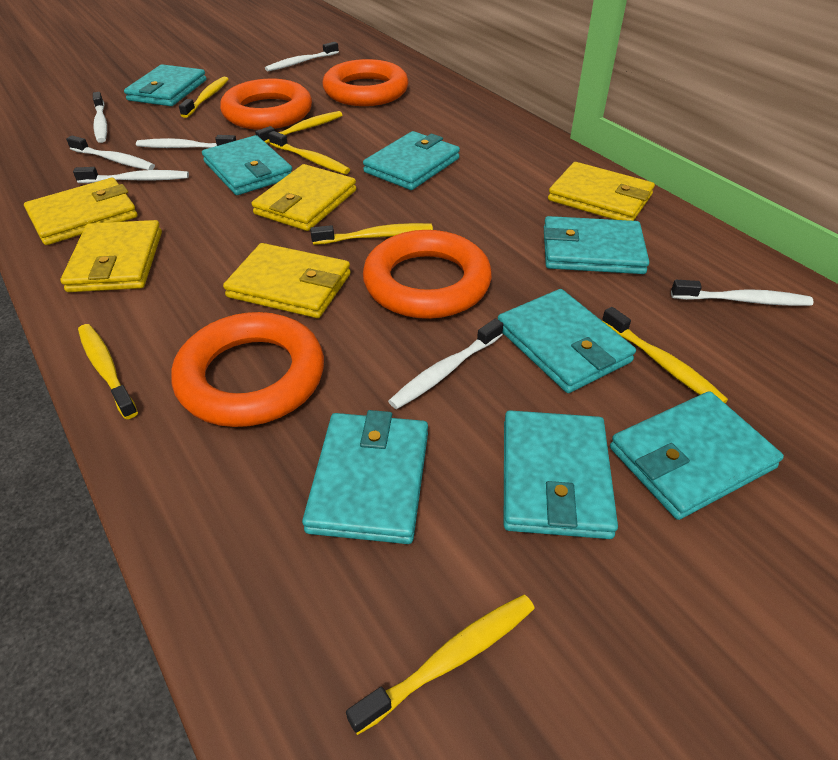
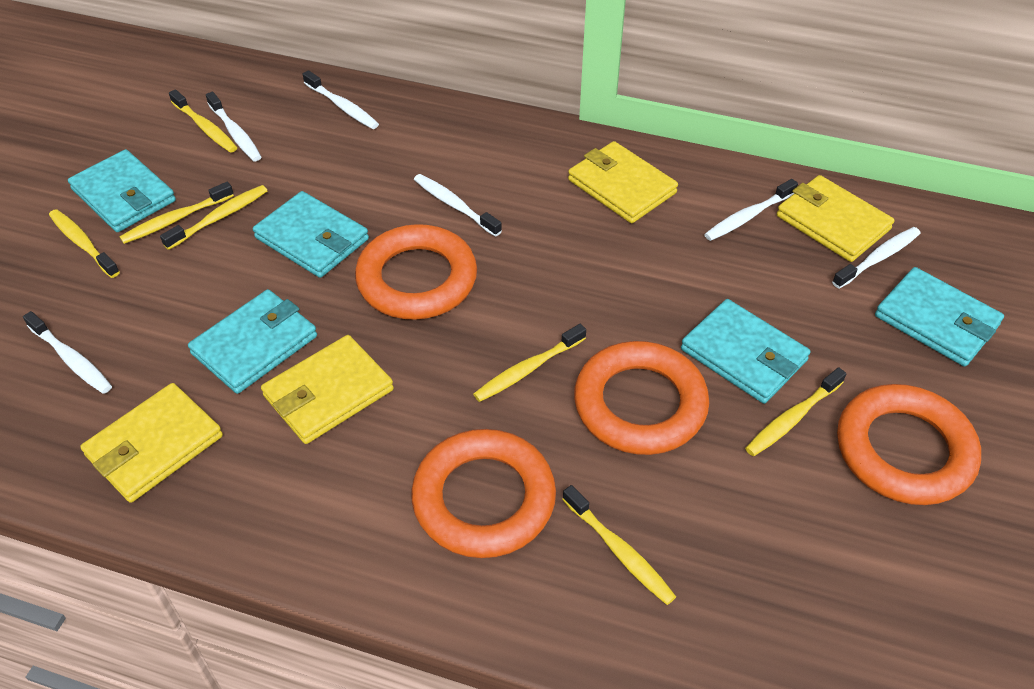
turquoise wallet: [124,64,206,106] [202,135,292,195] [302,410,428,544] [363,131,460,190] [498,289,636,393] [504,410,618,539] [544,216,649,274] [610,391,784,520] = 8 -> [68,149,176,232] [188,289,317,394] [253,191,369,278] [681,299,811,404] [875,267,1004,366] = 5
white toothbrush: [66,136,155,170] [73,167,189,183] [93,92,107,143] [136,135,236,148] [265,42,339,72] [388,318,503,409] [671,280,814,306] = 7 -> [23,311,112,394] [206,92,261,161] [303,70,379,129] [414,174,502,237] [704,179,798,241] [832,227,921,289] = 6
yellow wallet: [24,178,138,245] [60,220,162,292] [223,243,351,318] [252,164,356,231] [548,162,655,221] = 5 -> [80,383,223,503] [261,335,394,444] [568,141,678,223] [777,175,894,262] = 4

